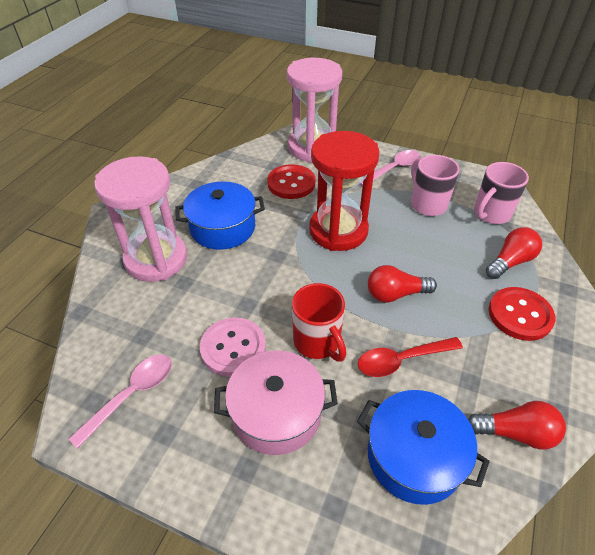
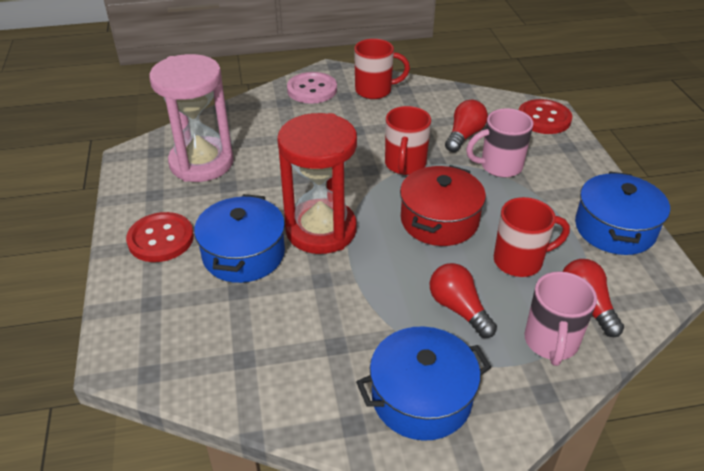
blue pot: [175,181,265,250] [357,390,490,505] = 2 -> [194,194,285,283] [356,327,491,441] [575,172,670,255] = 3
pink hourglass: [94,156,187,282] [287,58,342,162] = 2 -> [149,54,234,182] = 1
pink pot: [214,350,338,455] = 1 -> none = 0
pink spoon: [69,355,172,449] [359,150,421,187] = 2 -> none = 0
red mug: [292,283,346,362] = 1 -> [354,39,410,99] [385,106,431,175] [494,197,570,277] = 3
red pot: none = 0 -> [400,165,486,246] = 1
red spoon: [358,337,463,377] = 1 -> none = 0

